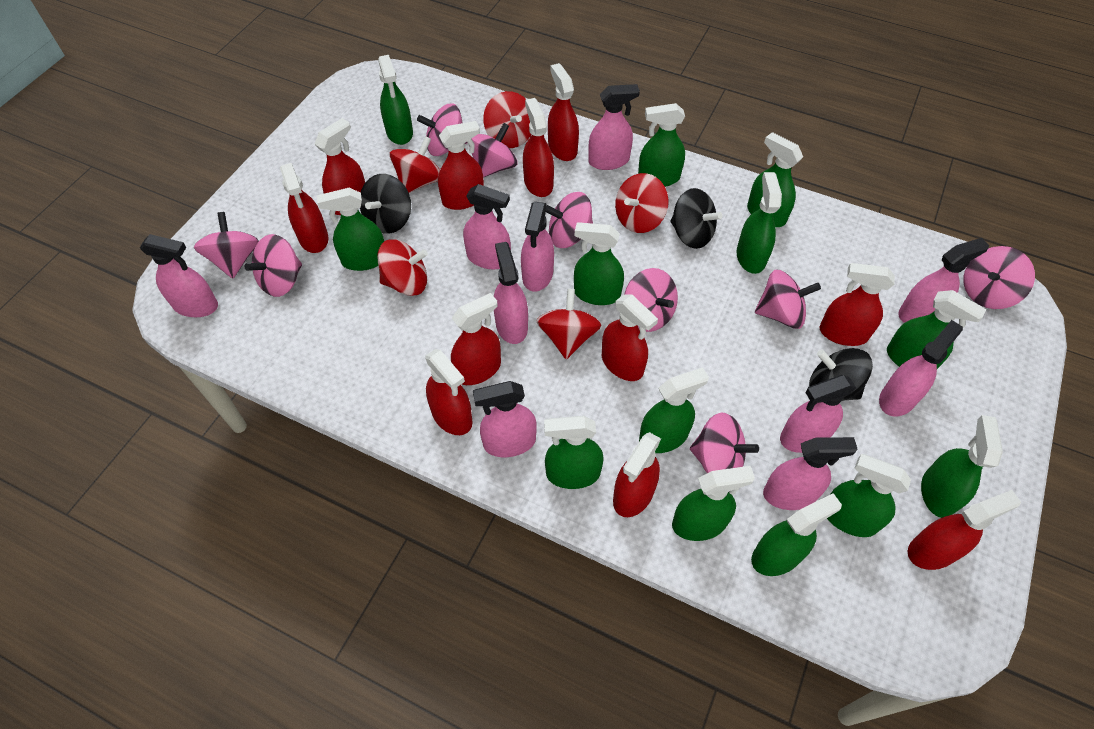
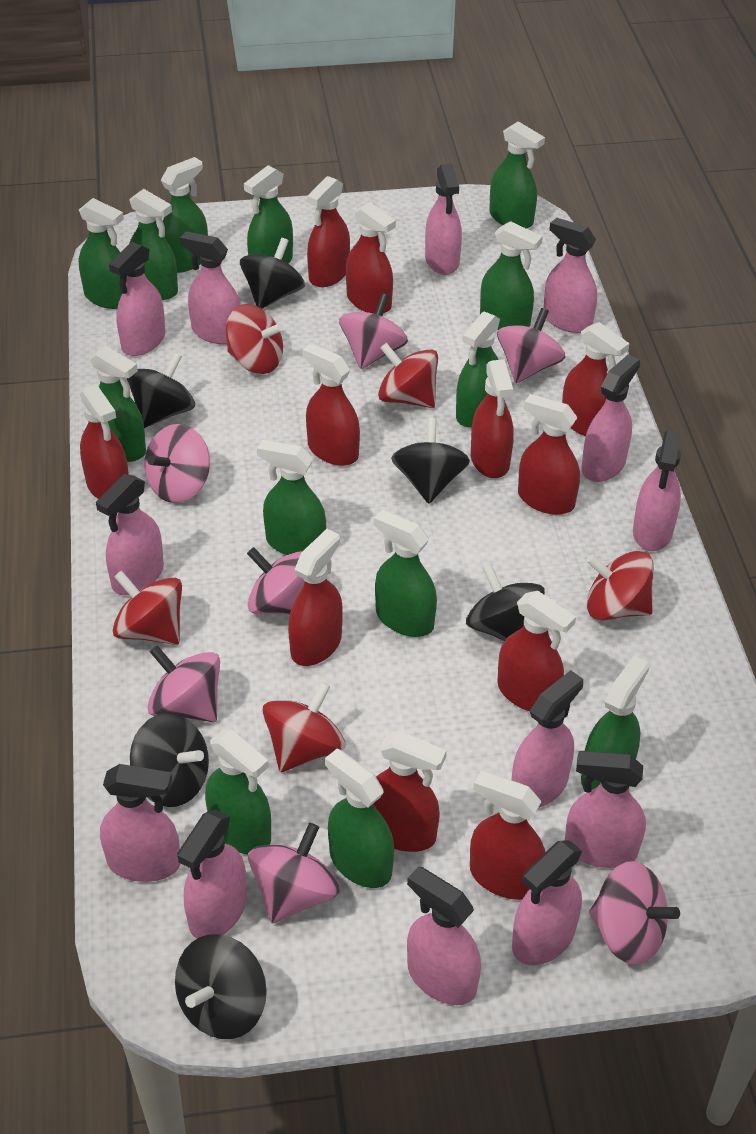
black spinning top: [360,174,411,234] [671,188,722,249] [809,348,873,401] = 3 -> [127,353,195,428] [130,713,209,807] [175,934,267,1039] [240,238,305,309] [391,418,470,504] [466,564,545,641] = 6
pink spinning top: [194,212,259,279] [245,234,302,297] [417,103,467,156] [469,123,518,178] [546,192,593,248] [625,268,678,332] [690,413,759,473] [755,270,821,329] [963,246,1035,309] = 9 -> [144,424,210,503] [148,645,220,722] [247,547,305,615] [248,823,340,924] [339,293,408,369] [497,308,565,383] [589,861,680,965] = 7
pink spray bottle: [140,234,218,317] [463,184,511,269] [473,381,537,457] [494,242,528,344] [521,202,554,292] [588,84,640,170] [763,437,858,510] [780,375,856,453] [879,320,963,416] [898,238,989,323] = 10 -> [96,474,164,595] [100,764,180,882] [109,242,165,356] [177,810,247,939] [180,231,241,344] [407,866,481,1005] [425,163,462,275] [512,670,583,808] [512,840,582,965] [544,217,597,333] [565,751,646,868] [582,354,640,482] [633,430,681,551] = 13

